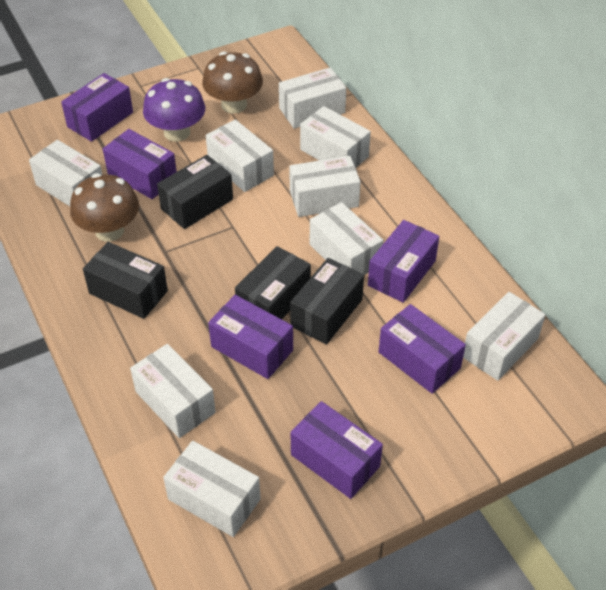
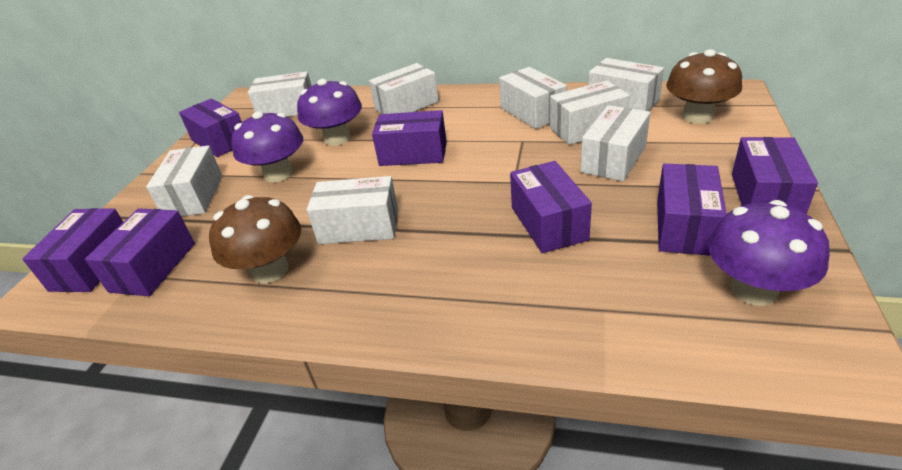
black box: [83,242,168,319] [157,155,233,229] [235,246,311,319] [290,258,364,345] = 4 -> none = 0
purple box: [61,73,133,142] [103,129,177,199] [208,295,293,379] [291,401,383,499] [368,220,439,303] [379,304,466,394] = 6 -> [22,208,123,292] [85,208,195,296] [179,98,242,157] [372,110,447,166] [510,161,592,253] [657,164,727,256] [732,137,818,214] = 7
purple mushroom: [143,78,205,142] = 1 -> [231,111,303,182] [297,79,362,146] [708,200,829,306] = 3
white box: [29,140,102,206] [130,344,216,438] [163,441,261,537] [206,119,274,192] [279,67,346,129] [289,156,361,217] [300,106,371,168] [310,202,383,275] [463,292,546,381] = 9 -> [146,145,223,217] [248,72,312,117] [307,176,398,244] [369,63,439,114] [499,67,567,129] [550,80,630,145] [581,105,650,182] [588,58,664,111] = 8

